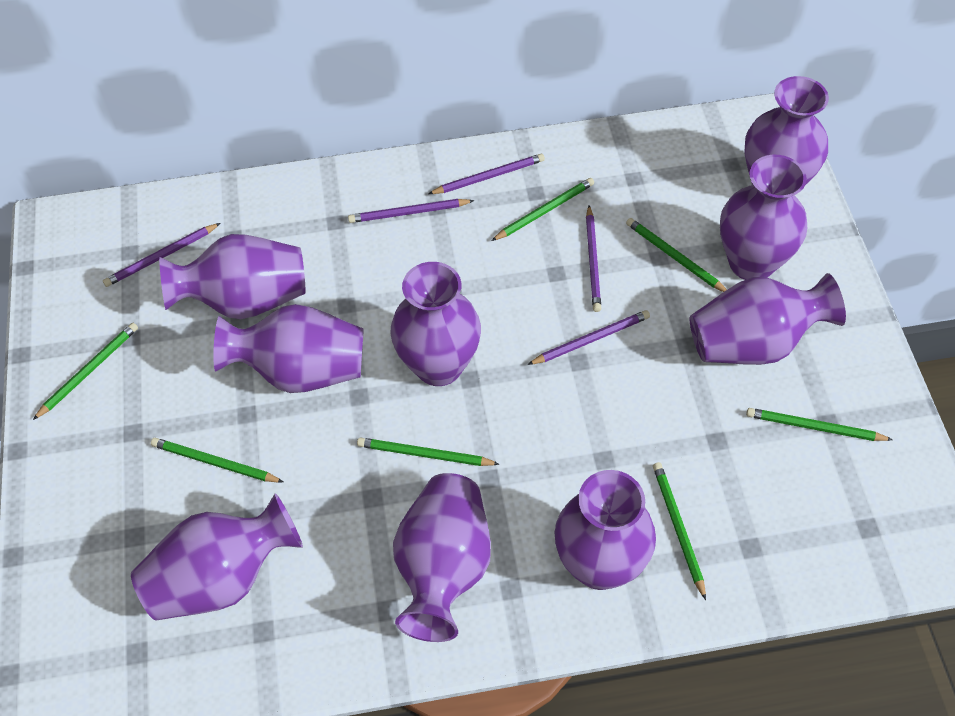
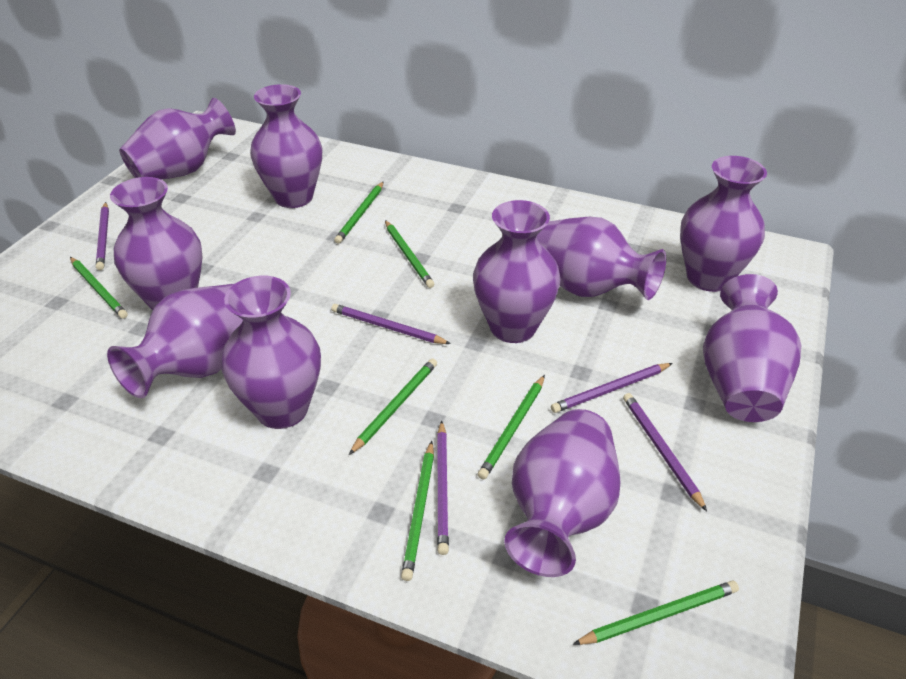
purple vase: [131,493,303,620] [159,234,305,319] [213,304,364,393] [390,262,481,386] [393,473,491,642] [555,470,656,590] [690,273,846,365] [720,155,807,280] [744,76,829,185] = 9 -> [107,284,243,398] [110,177,203,311] [119,98,236,180] [221,276,321,429] [250,84,322,208] [473,200,561,343] [504,409,621,577] [536,217,666,300] [680,156,767,292] [703,274,801,422] = 10

